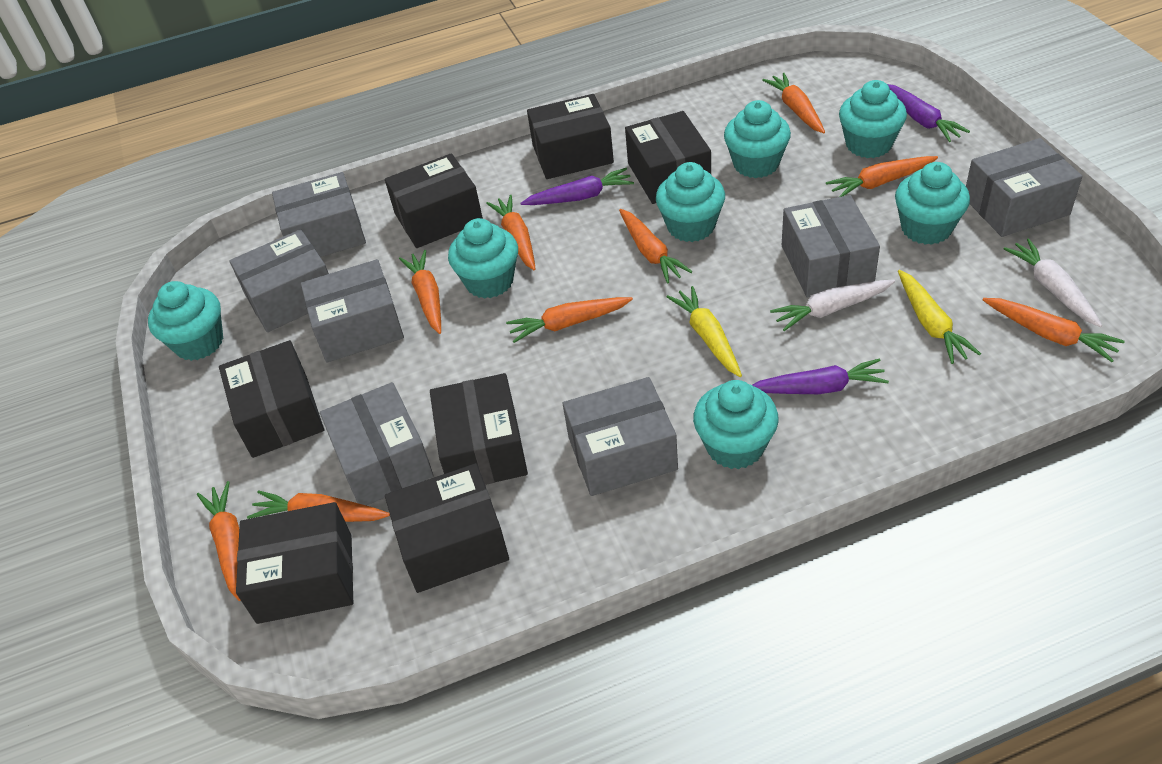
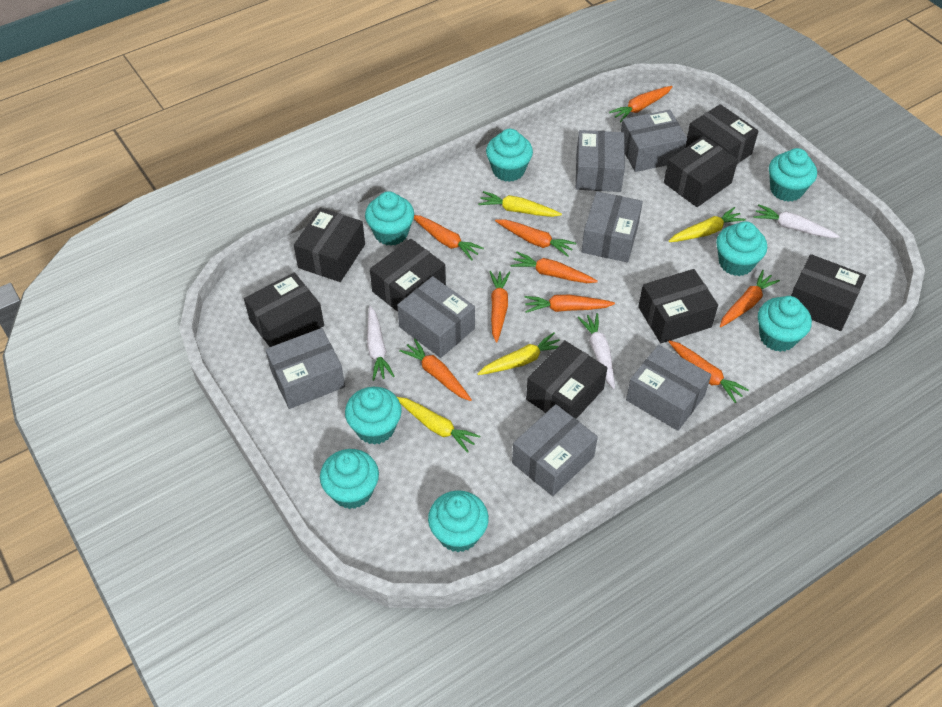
black box: [219,340,324,458] [236,502,353,624] [385,153,483,248] [385,463,509,593] [430,373,528,485] [527,94,614,179] [625,111,711,204] = 7 -> [244,272,324,347] [294,208,365,282] [370,239,446,312] [526,340,607,419] [638,269,718,343] [664,136,738,207] [686,104,758,164] [791,254,866,331] = 8
purple carrot: [520,168,634,205] [752,358,889,394] [887,84,970,142] = 3 -> none = 0
turquoise cupcake: [148,281,223,361] [448,218,518,299] [656,162,725,242] [693,380,779,469] [724,100,791,178] [839,80,907,158] [895,162,970,245] = 7 -> [320,449,379,509] [345,387,402,445] [365,192,414,246] [428,491,489,552] [486,129,533,182] [716,221,767,276] [758,296,812,352] [769,148,817,202] = 8
white carrot: [770,280,895,331] [1004,239,1102,327] = 2 -> [367,306,395,381] [577,313,615,389] [753,204,840,238] = 3
yellow carrot: [666,286,742,377] [898,270,981,364] = 2 -> [397,397,480,453] [477,332,560,375] [478,191,562,217] [668,207,746,242] = 4

